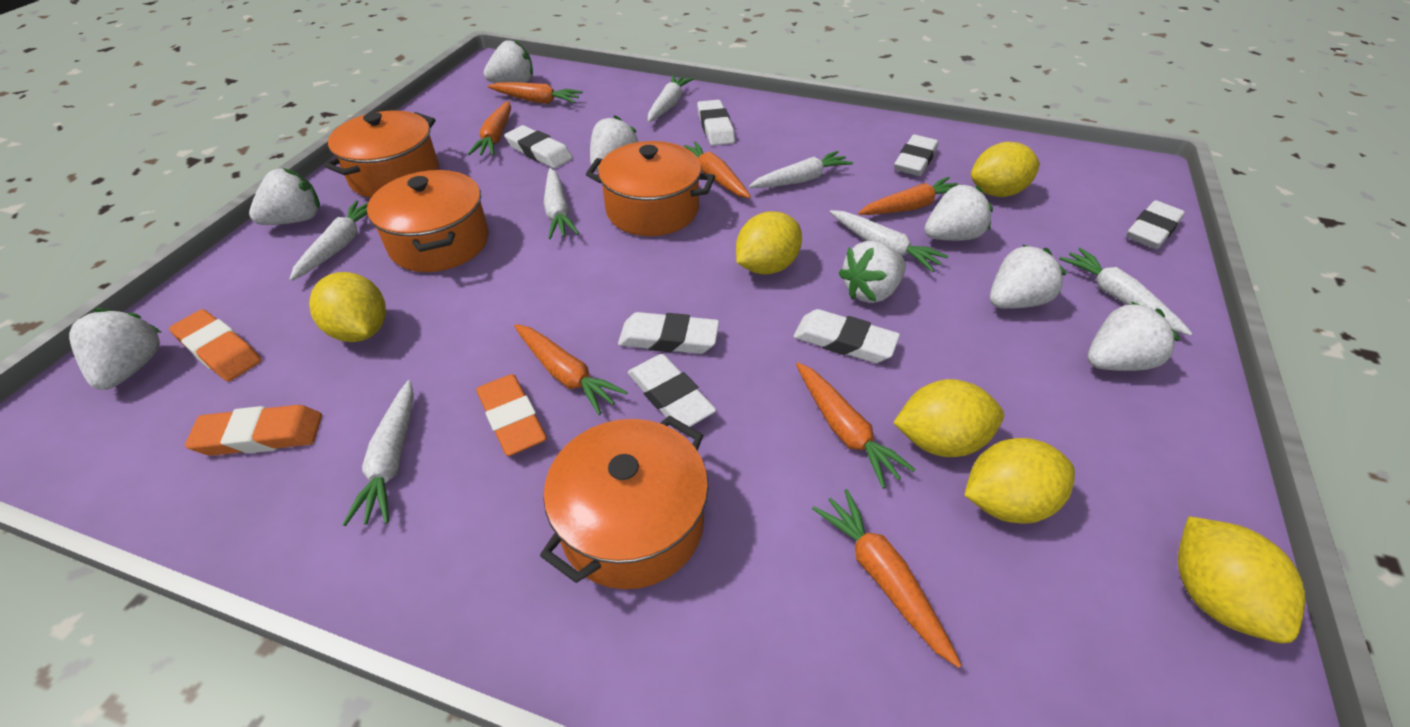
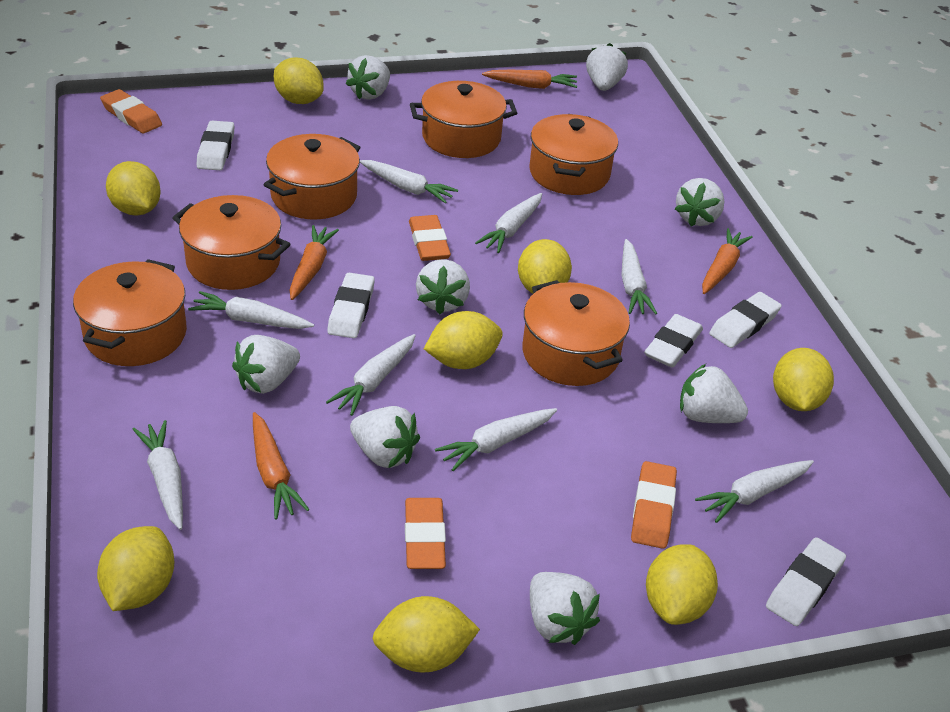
orange carrot: [468,101,511,156] [488,82,583,104] [514,324,628,415] [684,141,751,198] [796,362,916,488] [812,489,962,668] [858,177,958,215] = 7 -> [253,412,310,520] [290,225,339,300] [482,70,577,89] [702,228,753,294] = 4
orange eraser: [169,309,262,382] [185,405,322,456] [477,374,547,456] = 3 -> [100,89,162,133] [405,498,446,569] [409,215,451,261] [631,461,677,549] = 4
orange pot: [324,111,439,198] [367,170,489,272] [540,415,709,589] [586,141,715,236] = 4 -> [73,259,187,366] [172,195,290,290] [264,134,361,219] [410,81,517,158] [523,280,630,386] [529,114,618,195] = 6
white carrot: [289,200,369,281] [342,380,414,526] [544,168,579,239] [648,75,694,122] [749,151,853,188] [830,210,948,272] [1060,248,1193,336] = 7 -> [132,420,183,530] [188,291,314,329] [326,334,416,416] [360,160,458,203] [435,408,557,471] [475,193,542,253] [622,239,657,314] [695,460,814,523] = 8
white eraser: [505,125,573,169] [618,312,719,354] [628,354,716,427] [697,100,735,146] [793,309,900,363] [894,134,939,176] [1126,200,1185,249] = 7 -> [197,121,234,170] [327,273,375,338] [644,314,703,368] [709,292,782,348] [766,537,846,626] = 5
yellow lemon: [309,272,386,342] [736,211,802,274] [893,379,1004,457] [965,438,1075,524] [971,142,1040,197] [1178,516,1306,643] = 6 -> [97,526,174,611] [106,161,161,216] [274,58,324,104] [372,596,480,672] [424,311,503,369] [518,239,572,294] [646,544,718,625] [773,348,834,411] = 8

